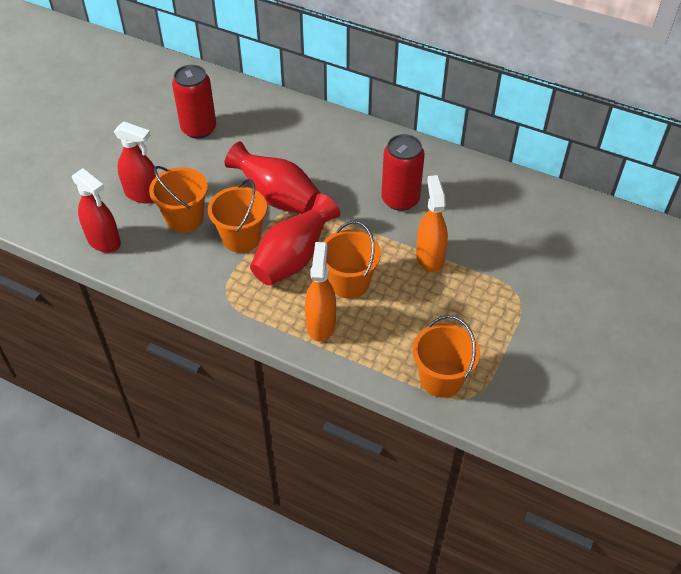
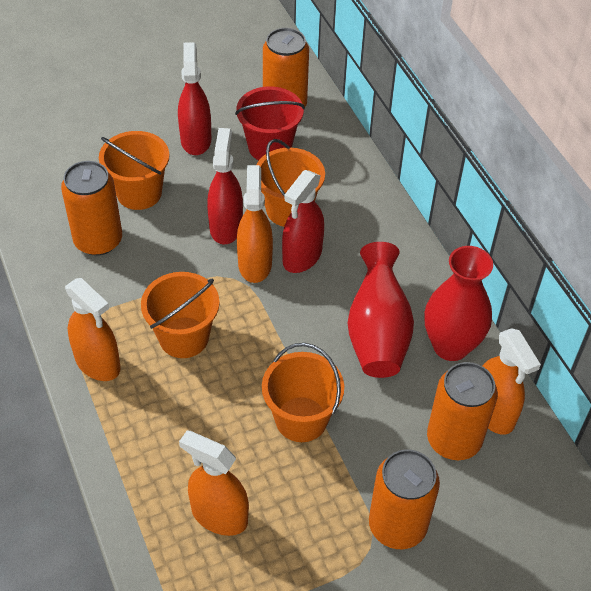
orange can: none = 0 -> [61,161,122,256] [263,28,309,107] [369,449,440,549] [427,362,498,460] = 4
orange spray bottle: [305,242,336,342] [416,175,448,272] = 2 -> [65,278,121,381] [179,430,249,536] [237,165,273,283] [482,328,541,435] = 4
red bucket: none = 0 -> [235,86,305,160] = 1
red can: [172,65,216,139] [381,134,425,211] = 2 -> none = 0
red spray bottle: [72,168,121,253] [114,122,158,203] = 2 -> [178,42,211,155] [207,128,243,244] [282,170,324,273] = 3

